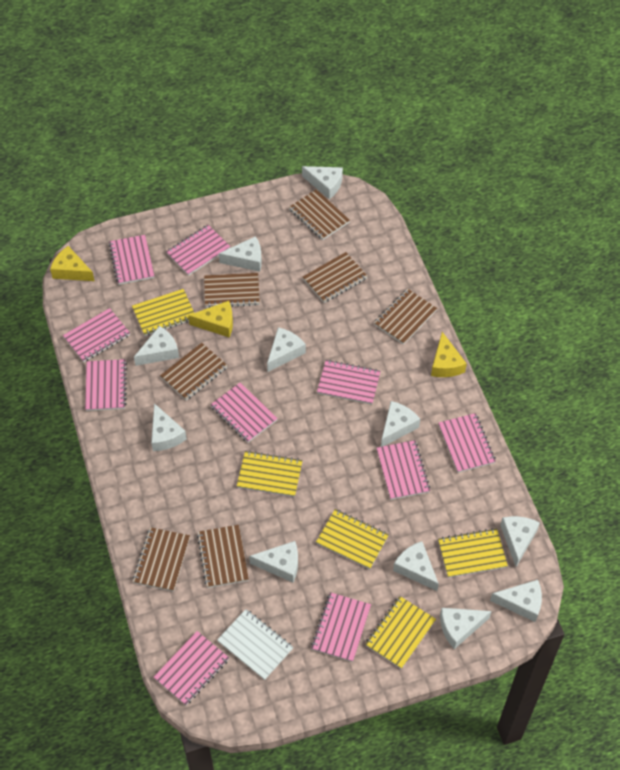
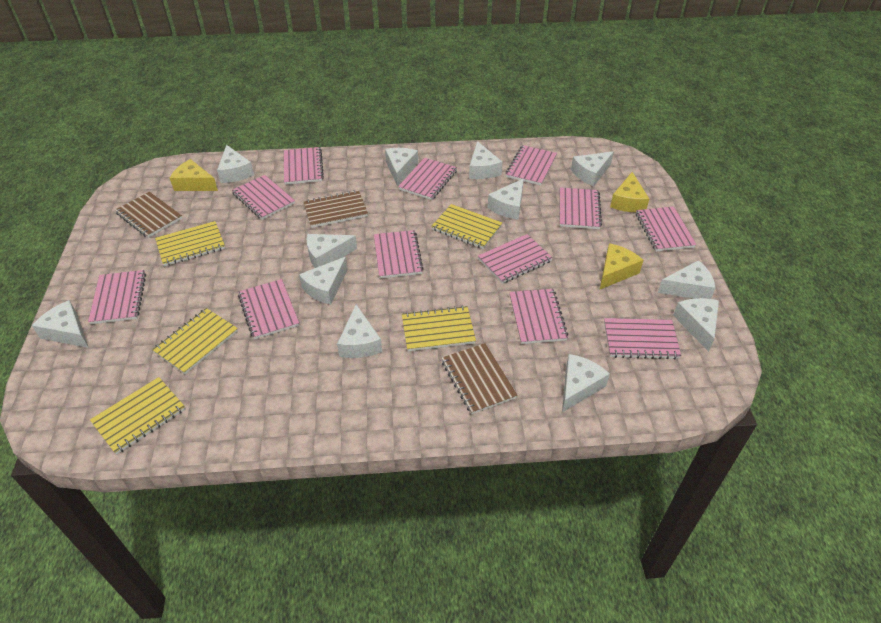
brown notebook: [133,527,190,592] [160,343,228,400] [197,525,249,588] [204,273,260,308] [289,189,350,240] [303,252,367,303] [374,289,437,345] = 7 -> [115,191,183,238] [303,190,368,228] [442,343,518,414] = 3
pink notebook: [63,308,130,362] [85,359,127,411] [109,235,154,285] [154,631,229,705] [166,225,230,276] [210,383,278,443] [311,592,371,662] [317,360,381,405] [377,440,430,500] [438,413,496,473] = 10 -> [88,270,146,324] [232,175,295,220] [238,279,299,339] [284,147,324,185] [374,230,424,279] [398,158,457,200] [478,234,553,284] [506,145,557,185] [509,289,568,344] [560,188,602,229] [604,318,681,360] [636,206,697,252] = 12
white cheese: [134,326,179,366] [151,403,187,451] [219,236,262,272] [249,541,298,583] [267,327,306,372] [302,166,343,199] [381,401,420,447] [393,541,439,591] [440,608,491,649] [490,580,542,622] [500,516,540,567] = 11 -> [32,300,89,348] [217,145,254,183] [299,257,348,305] [307,234,357,268] [337,304,382,358] [385,148,418,186] [469,141,503,179] [488,179,524,220] [562,354,610,413] [571,151,614,186] [658,260,716,299] [673,298,719,352] = 12
white notebook: [217,609,293,680] = 1 -> none = 0

